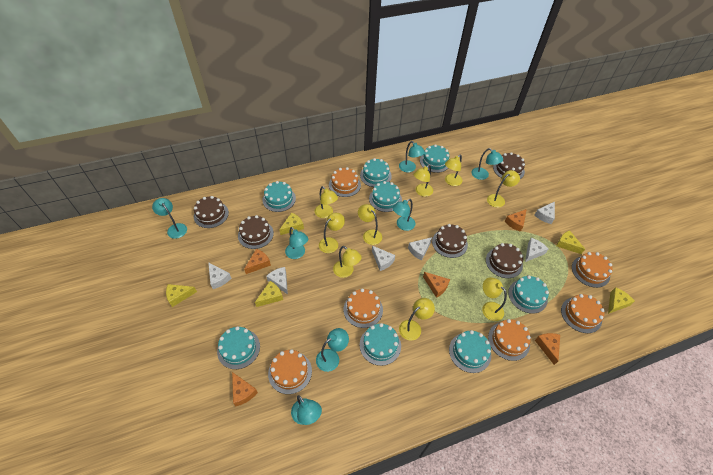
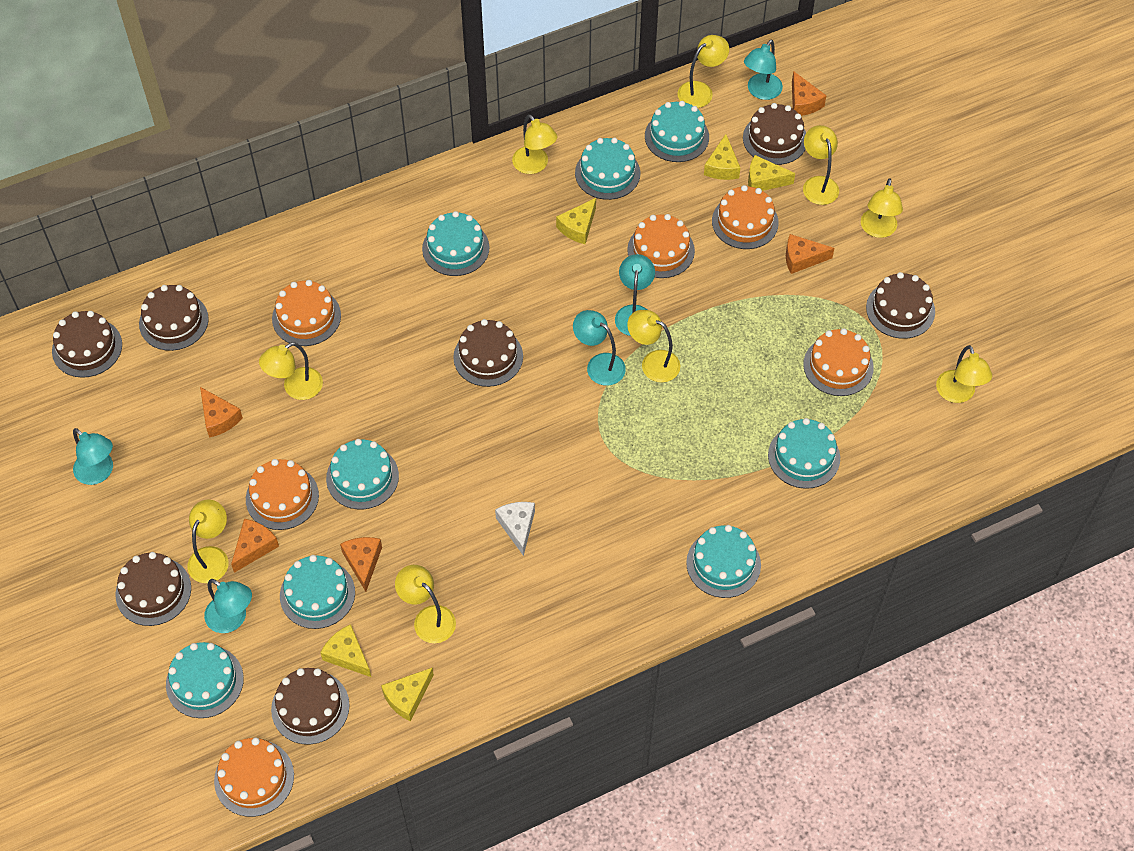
brown cake: [194,196,229,228] [238,215,274,249] [432,224,468,258] [486,243,523,278] [493,152,525,179] = 5 -> [52,311,122,378] [115,552,191,626] [139,285,209,351] [271,668,349,745] [453,319,523,387] [743,103,806,165] [866,272,935,339] = 7
turquoise lamp: [152,198,187,239] [285,227,308,259] [291,395,322,425] [316,328,349,372] [392,199,415,231] [399,141,425,172] [471,148,503,180] = 7 -> [73,428,113,485] [204,579,252,633] [573,310,626,385] [615,254,655,336] [744,40,783,100] = 5
white cheese: [208,262,231,289] [266,267,288,294] [372,246,395,271] [408,237,432,261] [525,238,549,262] [535,202,555,224] = 6 -> [495,502,535,556] = 1

